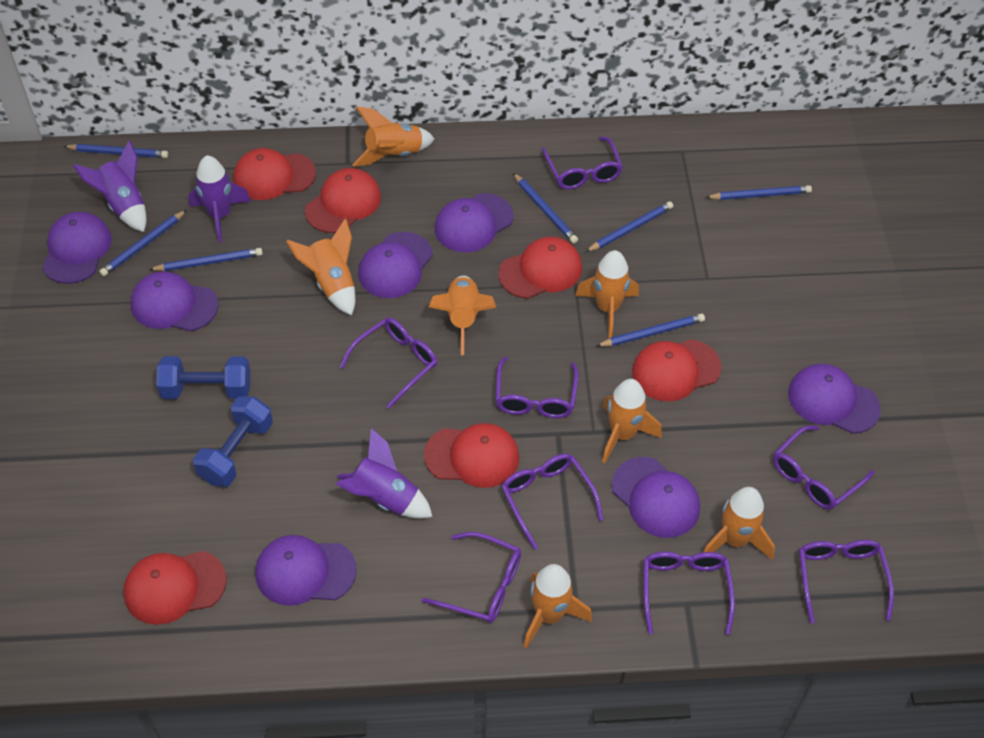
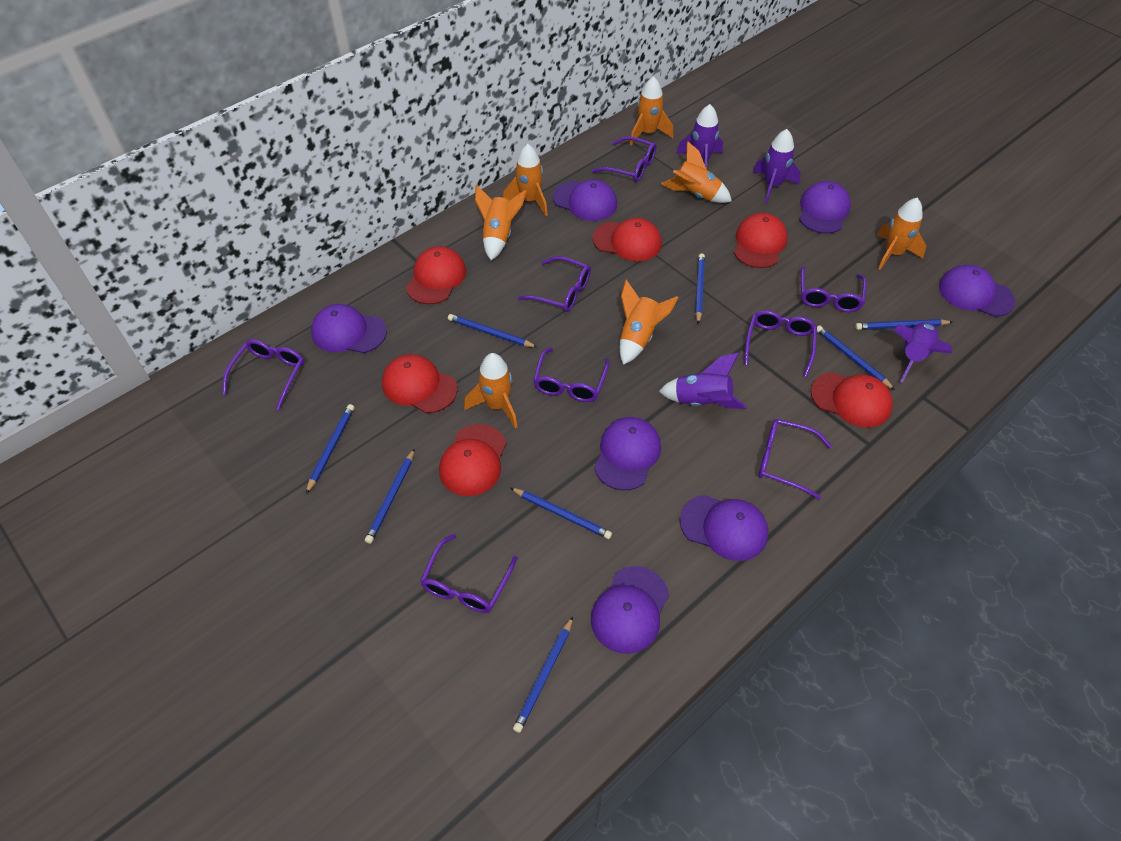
blue dumbbell: [156,356,251,399] [193,396,273,487] = 2 -> none = 0
blue pencil: [63,144,168,158] [99,210,187,277] [149,248,263,271] [513,173,578,243] [586,201,673,252] [597,314,705,347] [705,185,812,200] = 7 -> [306,404,354,494] [365,448,415,544] [448,314,537,347] [511,488,612,539] [513,616,573,733] [695,253,705,324] [817,325,895,390] [855,319,952,330] = 8
purple rocket: [73,140,147,232] [189,155,251,242] [336,428,433,519] = 3 -> [659,353,747,409] [676,104,723,169] [753,129,801,203] [893,322,952,383] = 4

